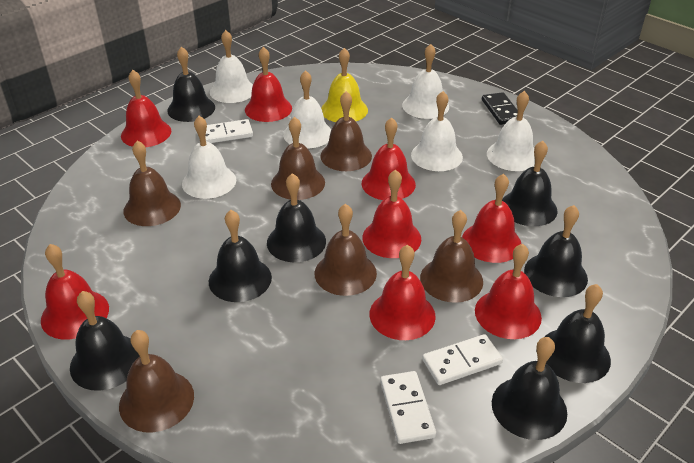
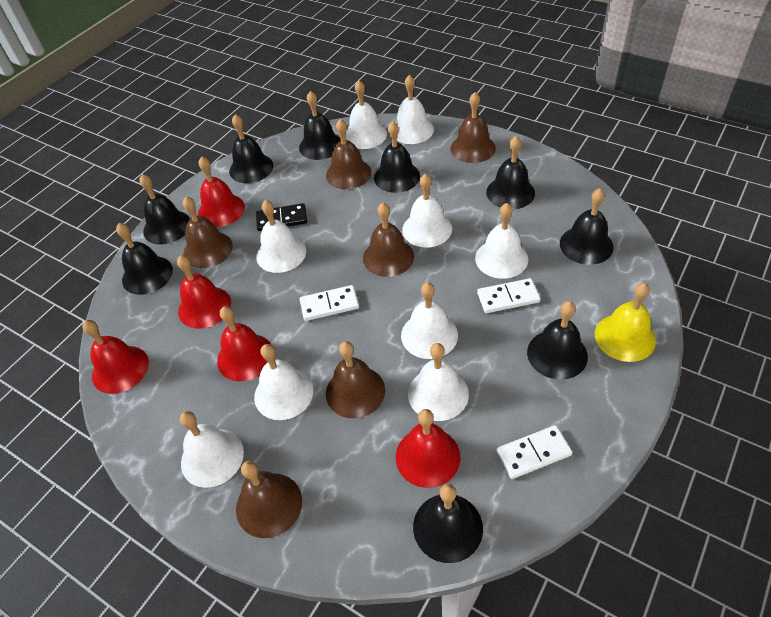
black bell: [70,291,140,391] [167,47,215,122] [209,210,272,302] [267,173,326,262] [492,337,567,440] [502,141,557,226] [524,205,588,297] [545,284,611,383] = 8 -> [116,223,173,295] [139,174,190,245] [229,114,273,183] [299,91,341,160] [374,121,420,193] [413,484,483,563] [486,136,535,209] [527,301,588,380] [560,188,613,265] = 9
red bell: [41,244,109,340] [121,70,171,147] [245,47,292,122] [362,117,416,200] [362,169,421,258] [369,245,436,340] [462,174,521,263] [475,244,542,339] = 8 -> [82,320,149,394] [177,255,231,329] [198,156,245,227] [217,306,271,381] [396,409,461,488] = 5
white bell: [182,116,236,199] [210,30,253,103] [283,70,331,148] [402,44,449,119] [411,91,463,171] [487,91,535,171] = 6 -> [180,411,244,488] [254,344,313,420] [256,200,306,273] [346,80,387,149] [396,75,434,144] [401,282,458,359] [402,174,452,247] [408,343,469,421] [475,203,528,279] = 9

